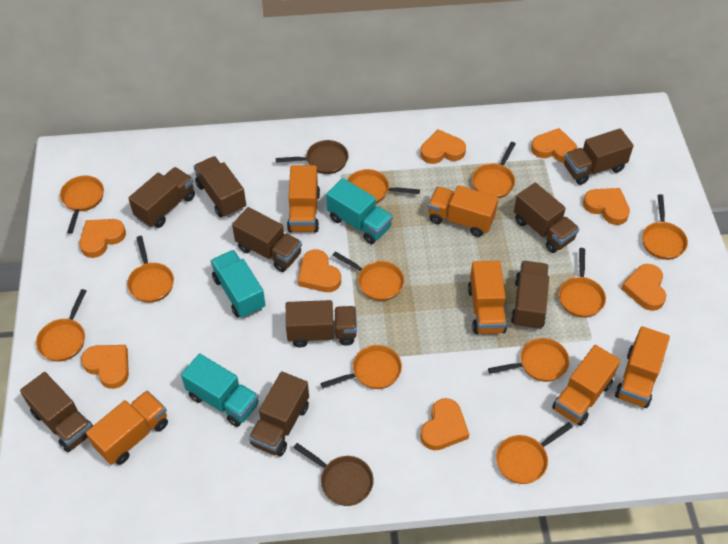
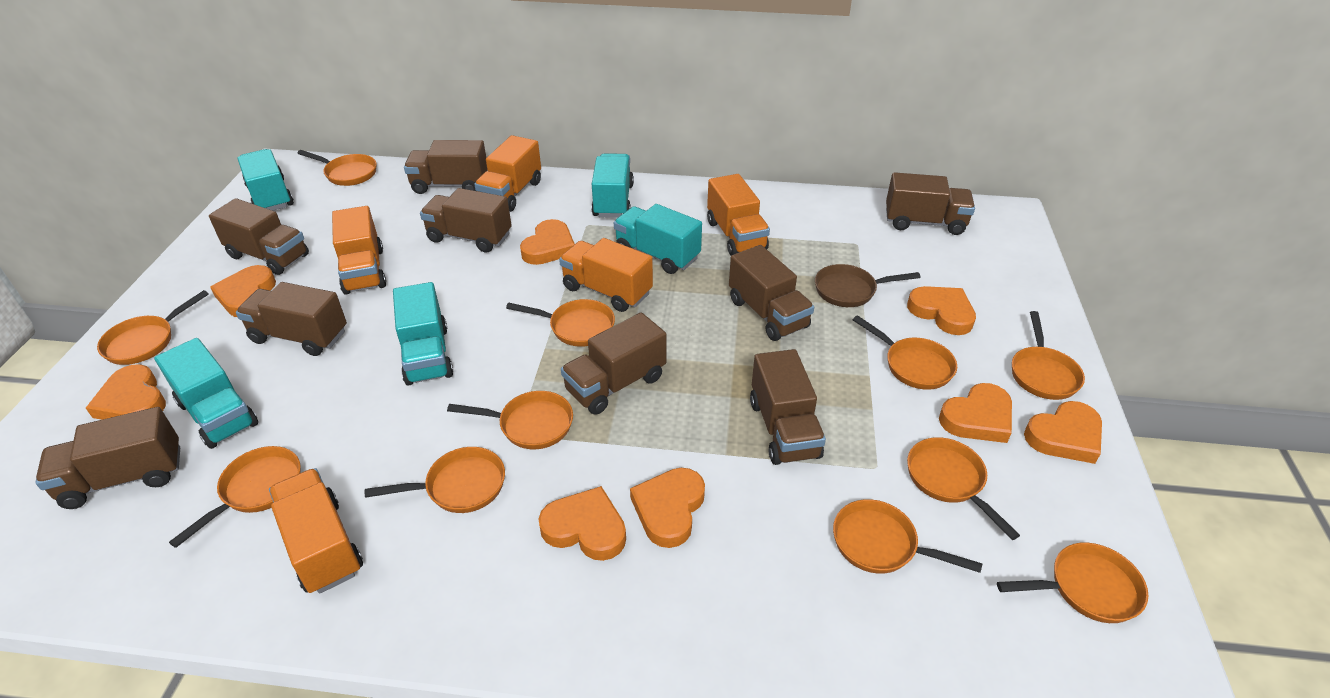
brown pan: [276,140,348,174] [293,443,374,506] = 2 -> [815,264,921,307] = 1
orange truck: [86,391,168,465] [287,165,320,232] [428,185,498,237] [468,261,507,334] [552,345,620,426] [615,326,670,408] = 6 -> [269,468,363,594] [332,206,386,295] [474,135,541,212] [559,238,653,312] [707,174,770,256] = 5
turquoise truck: [181,354,258,427] [211,250,265,318] [326,178,393,244] = 3 -> [154,338,258,449] [237,149,294,211] [393,282,453,386] [591,153,634,218] [614,204,702,274] = 5

